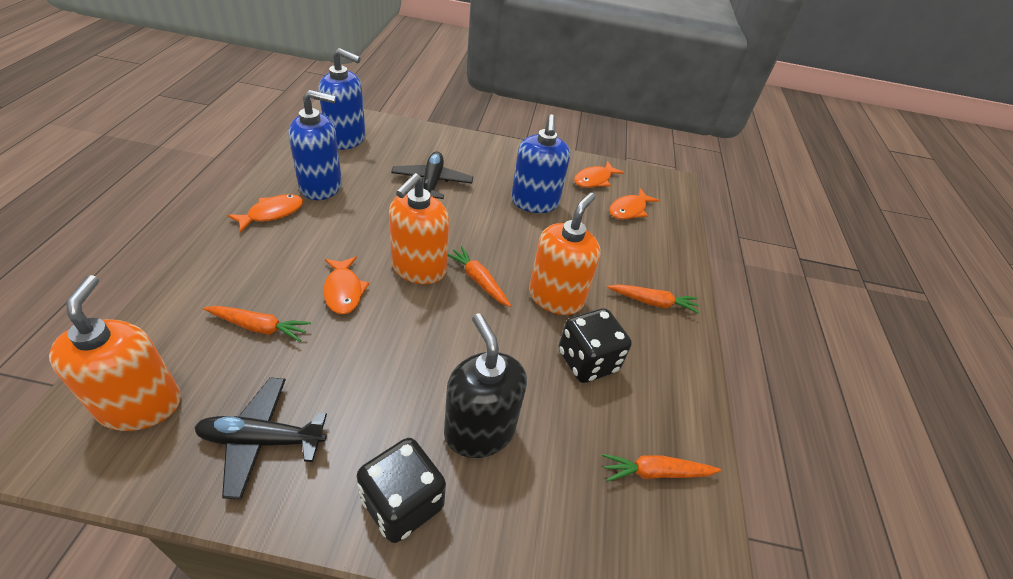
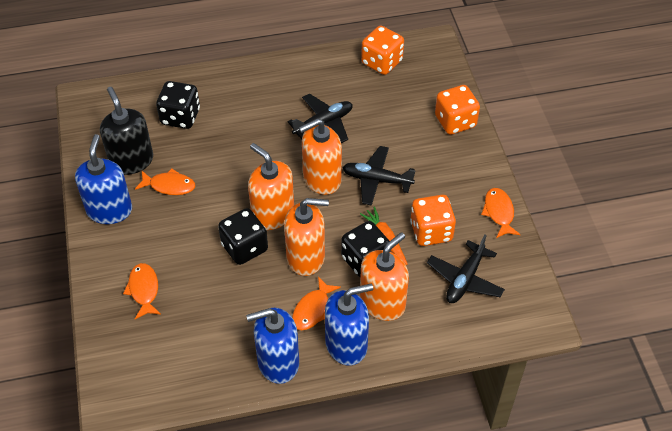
black dice: [356,438,446,543] [558,308,632,383] = 2 -> [156,81,200,129] [218,208,268,265] [341,221,390,278] = 3
black plane: [194,377,327,500] [391,152,473,199] = 2 -> [288,94,353,143] [342,146,415,206] [427,235,505,303] = 3
orange carrot: [203,306,311,342] [448,246,511,307] [602,454,721,482] [607,284,700,314] = 4 -> [360,207,408,265] = 1
orange dice: none = 0 -> [361,26,404,75] [410,195,456,246] [435,85,480,135] = 3
orange soap dispenser: [49,275,181,431] [389,173,449,284] [529,192,601,315] = 3 -> [248,143,294,230] [284,198,329,276] [299,118,342,195] [360,232,409,321] = 4

